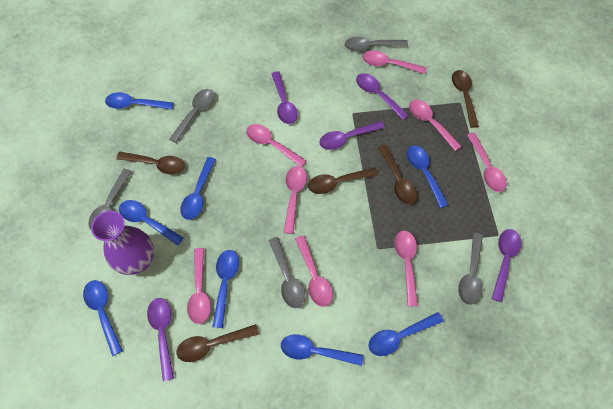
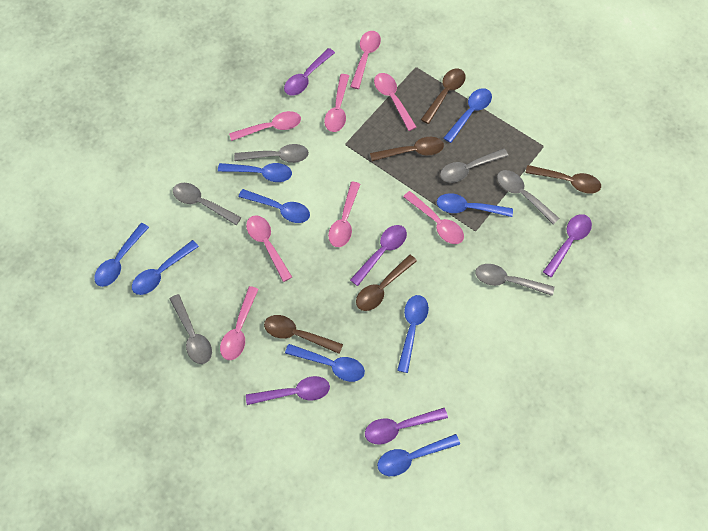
blue spoon: [83,280,123,356] [105,92,173,110] [119,200,183,246] [180,157,216,220] [212,250,239,328] [281,334,363,366] [368,312,443,356] [406,145,449,208] = 8 -> [94,223,149,287] [132,240,199,295] [218,163,292,182] [239,189,310,223] [285,344,365,382] [377,434,460,476] [397,295,429,373] [437,193,513,217] [444,88,492,143] = 9
grey spoon: [88,169,132,230] [169,89,215,143] [269,237,306,308] [345,37,408,52] [458,233,483,305] = 5 -> [170,294,212,364] [173,183,242,225] [234,144,309,163] [440,149,508,183] [476,264,554,296] [497,170,560,225] = 6
purple vase: [91,211,154,275] = 1 -> none = 0

